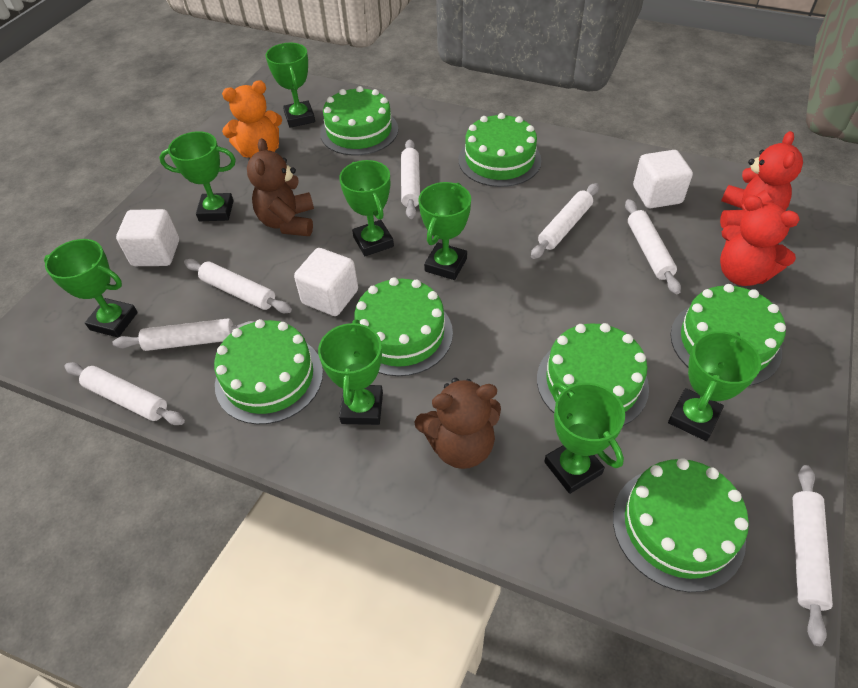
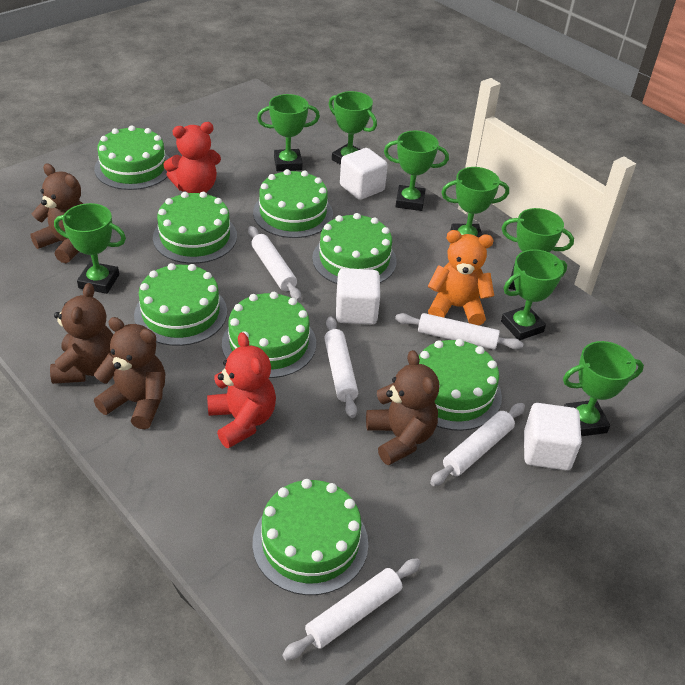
brown teddy bear: [247,138,314,236] [414,378,501,469] = 2 -> [30,164,83,263] [50,283,113,384] [94,317,165,429] [366,350,439,465] = 4
green cake: [214,319,323,424] [320,86,398,156] [355,277,453,376] [459,113,541,187] [537,323,649,426] [613,458,749,592] [670,284,786,386] = 7 -> [94,125,169,190] [134,263,227,346] [153,192,237,264] [222,292,316,378] [252,479,368,595] [253,169,333,238] [312,213,397,284] [419,339,502,431] = 8
white rolling pin: [64,362,185,425] [113,319,255,351] [184,259,292,313] [401,139,420,219] [531,183,599,259] [625,199,681,294] [793,465,833,646] = 7 -> [248,226,301,301] [282,558,421,661] [324,317,358,418] [395,313,524,350] [430,403,525,486] = 5

